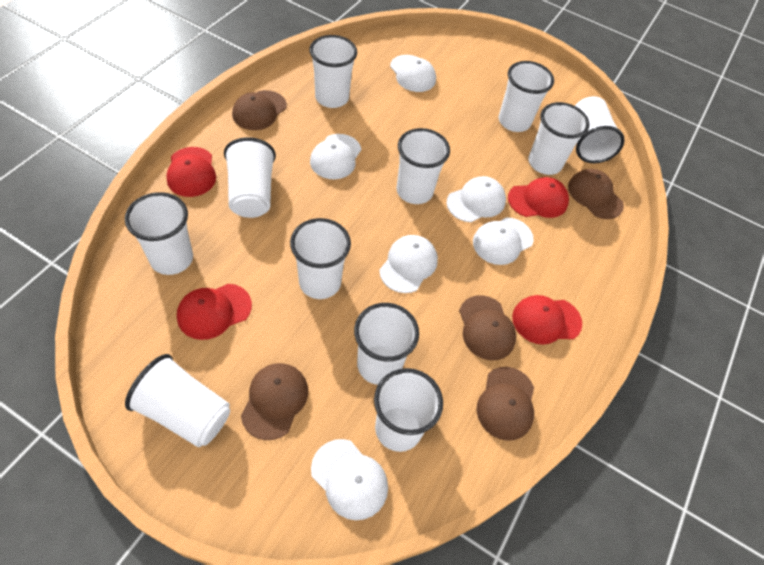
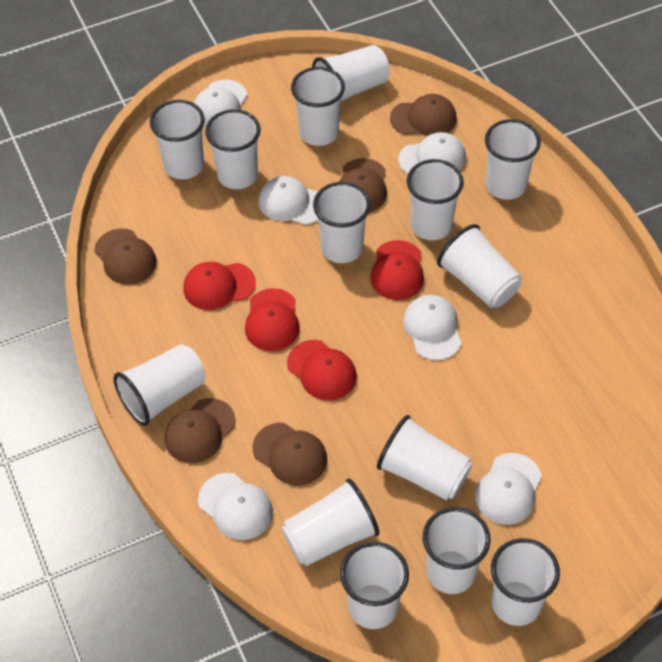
white cup: [125,192,193,275] [125,354,230,447] [224,137,276,218] [290,218,351,299] [309,35,357,108] [354,303,419,385] [374,368,443,452] [397,128,450,204] [499,61,554,132] [528,102,590,175] [575,96,625,163] = 11 -> [114,344,205,426] [150,100,205,179] [205,109,261,189] [282,479,380,566] [291,67,345,146] [312,45,390,101] [313,182,371,263] [340,542,409,629] [377,415,472,501] [407,159,464,240] [423,507,491,594] [437,224,522,308] [485,119,541,200] [491,538,560,626] = 14

